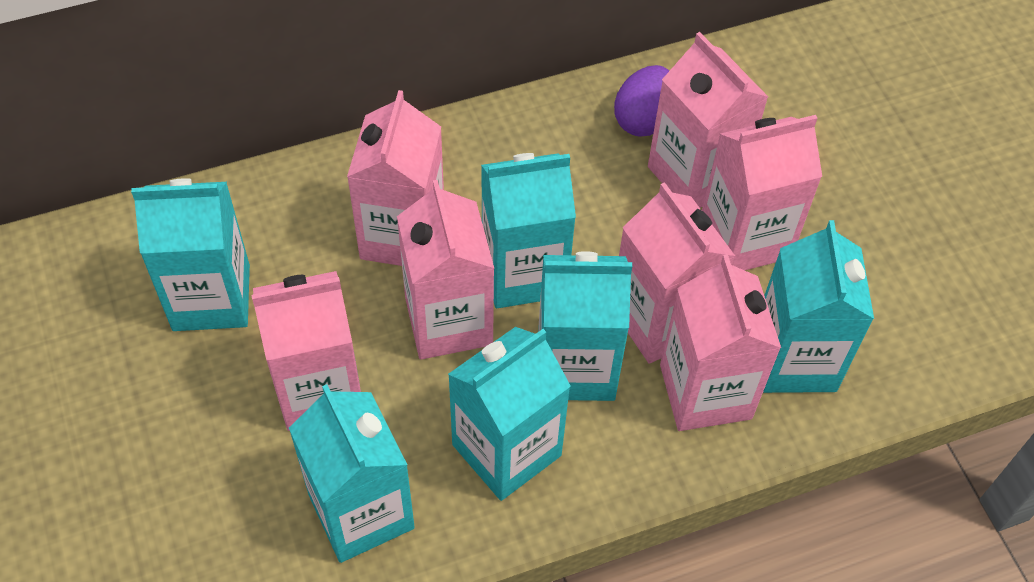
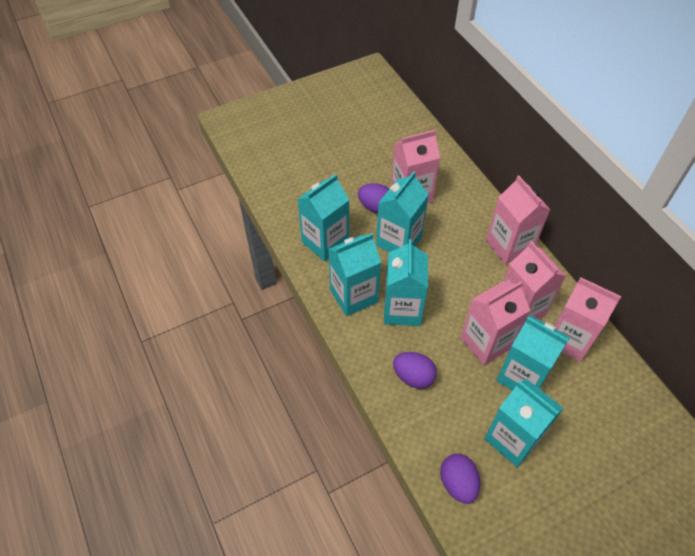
pink carton: [252,271,361,431] [347,90,444,266] [397,180,494,360] [619,182,735,364] [648,32,768,208] [660,254,781,431] [702,115,822,270] = 7 -> [391,130,440,204] [461,281,530,366] [486,176,550,265] [504,241,566,324] [555,277,621,362] = 5
purple egg: [614,65,669,137] = 1 -> [358,183,389,213] [393,352,437,389] [440,454,480,504] = 3

